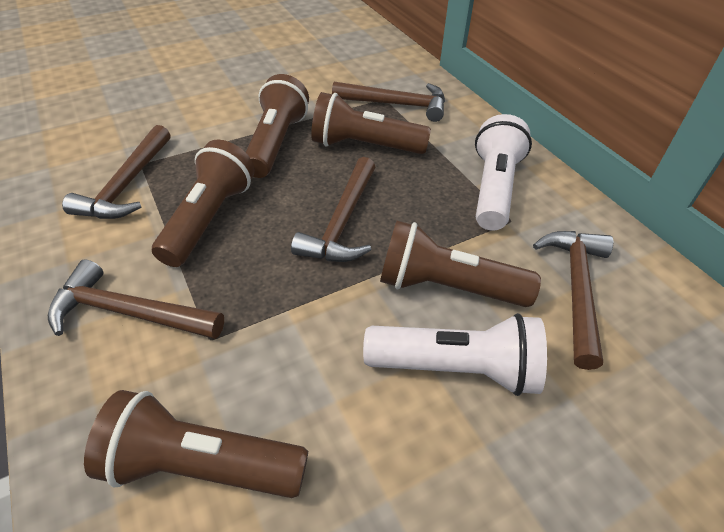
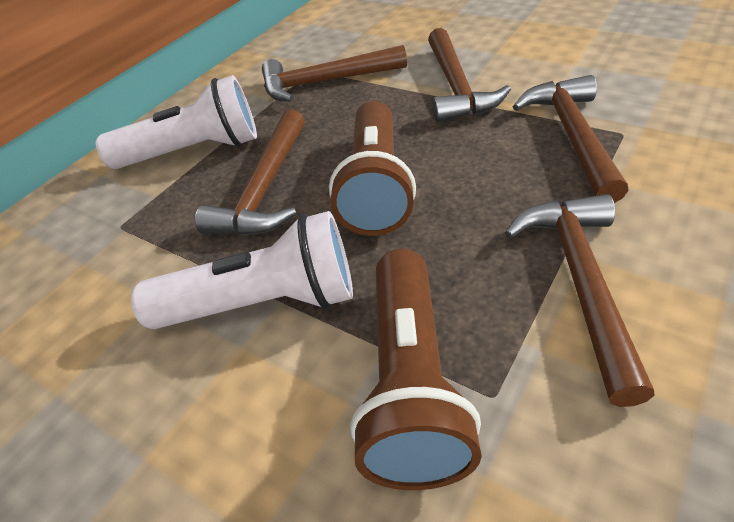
brown flashlight: [84,390,308,498] [152,140,255,267] [246,74,309,178] [311,92,431,154] [380,221,541,307] = 5 -> [329,101,416,236] [350,249,482,490] = 2

